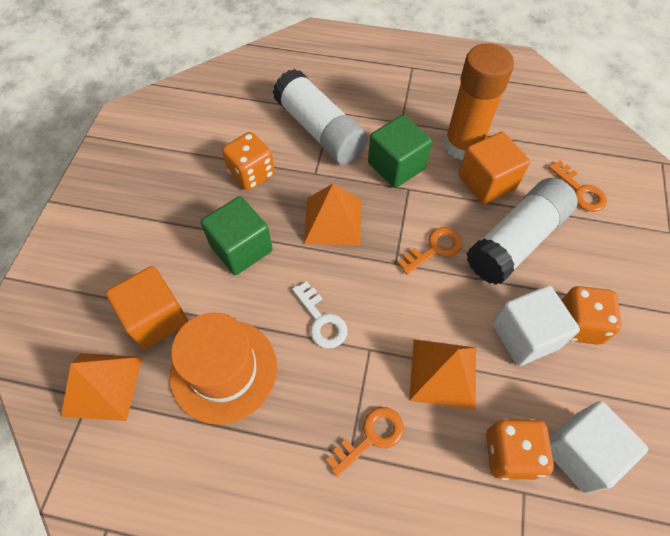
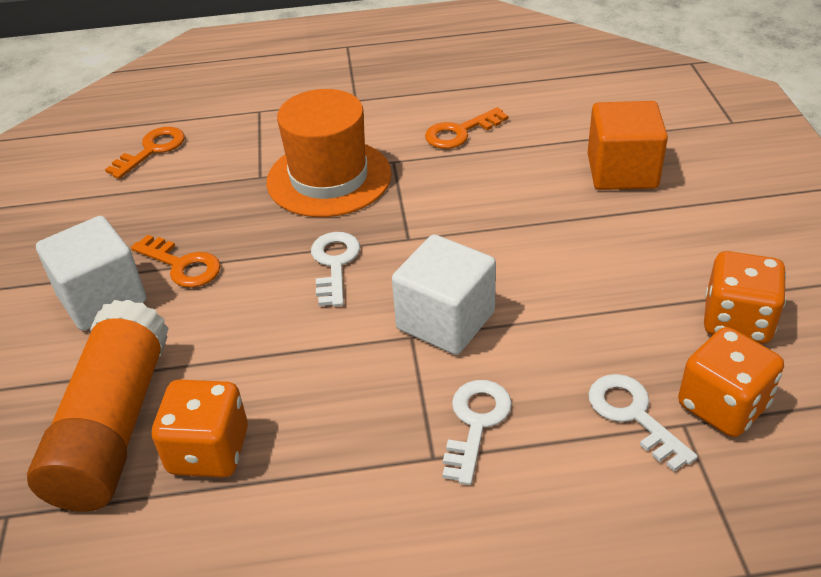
green cube: [201,196,273,275] [368,115,432,188] = 2 -> none = 0
orange cube: [106,266,188,349] [458,132,530,204] = 2 -> [587,101,668,190] = 1
orange pyramid: [61,353,142,421] [304,184,361,246] [409,339,476,410] = 3 -> none = 0
white glue stick: [272,69,368,164] [467,178,578,285] = 2 -> none = 0
white key: [292,281,347,349] = 1 -> [311,232,360,306] [443,380,512,485] [588,374,698,471] = 3

